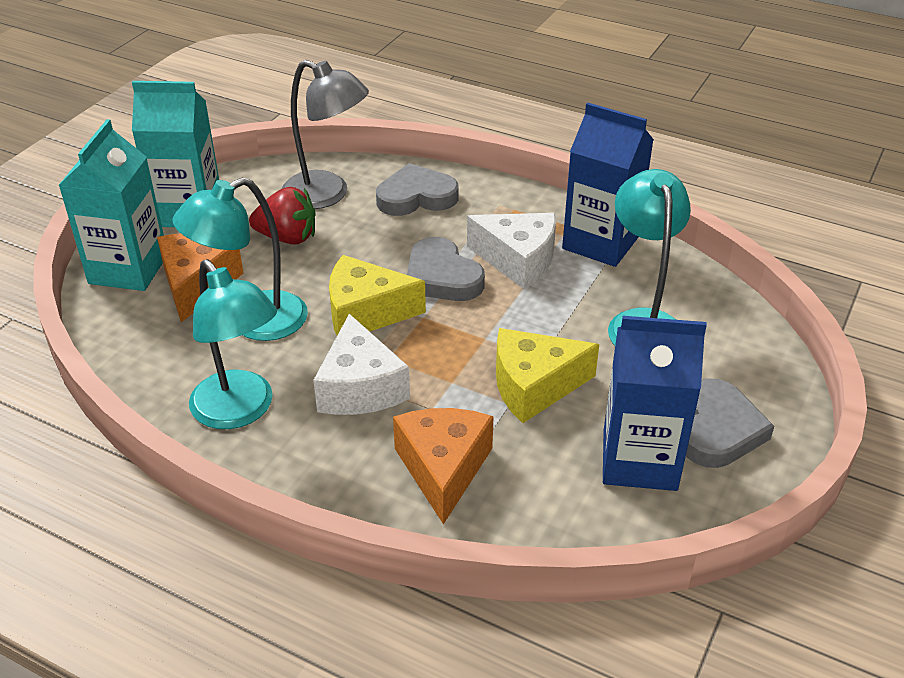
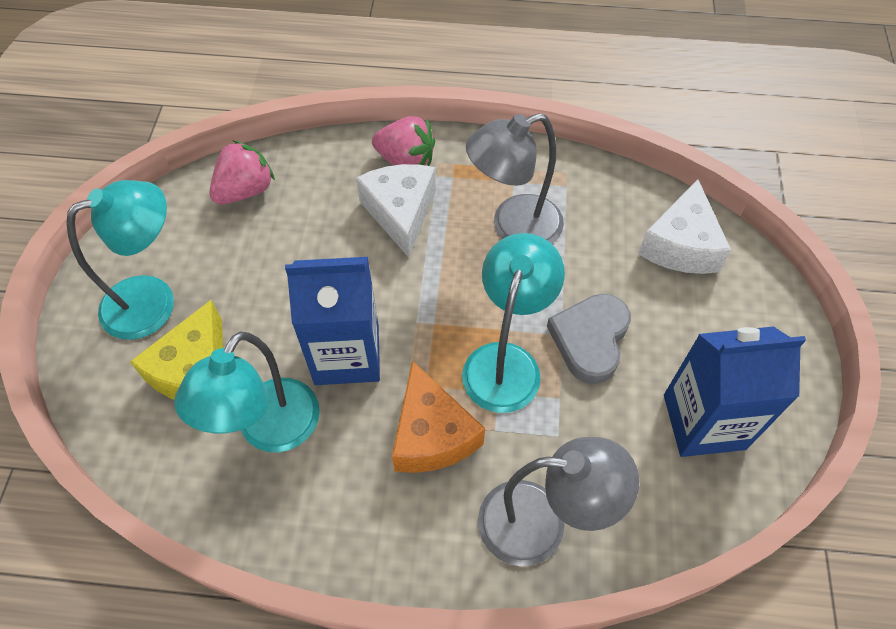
grey heart: [376,163,459,216] [407,237,485,301] [686,378,774,468] = 3 -> [547,294,631,384] = 1
grey lamp: [282,60,369,209] = 1 -> [466,113,564,244] [478,437,639,566] = 2
orange cheese: [157,234,244,322] [393,408,494,525] = 2 -> [392,361,485,473] = 1
pink strawberry: none = 0 -> [210,140,275,204] [372,116,435,166] = 2
red strawberry: [249,187,316,245] = 1 -> none = 0
turquoise carton: [58,119,164,291] [132,81,219,227] = 2 -> none = 0
yellow cheese: [329,255,426,335] [496,328,599,423] = 2 -> [130,300,223,400] = 1

